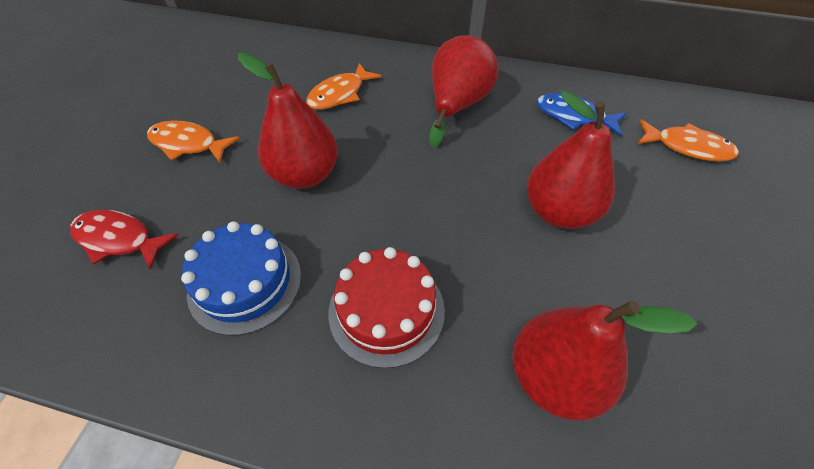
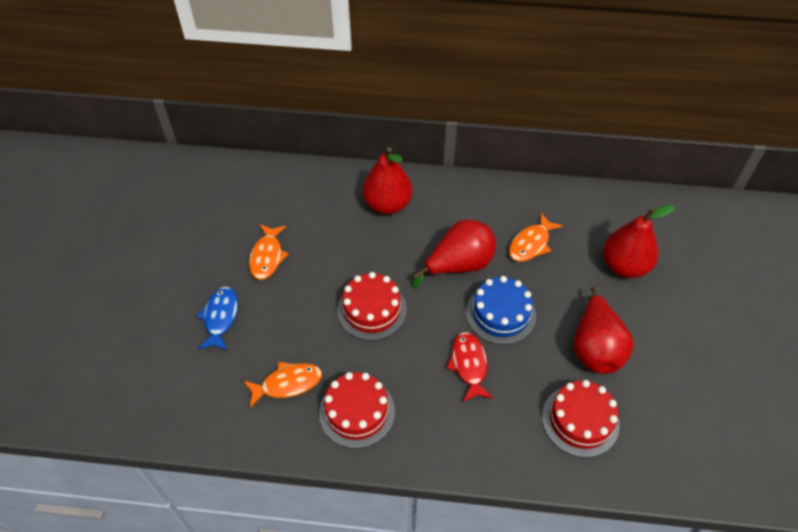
red cake: [328,247,445,368] = 1 -> [319,372,395,449] [337,272,407,341] [542,380,620,458] = 3

